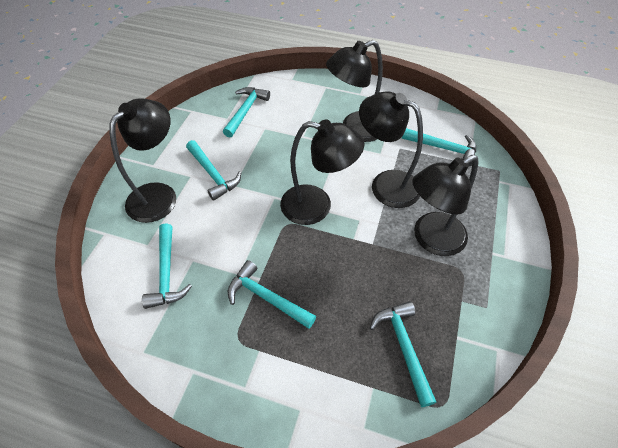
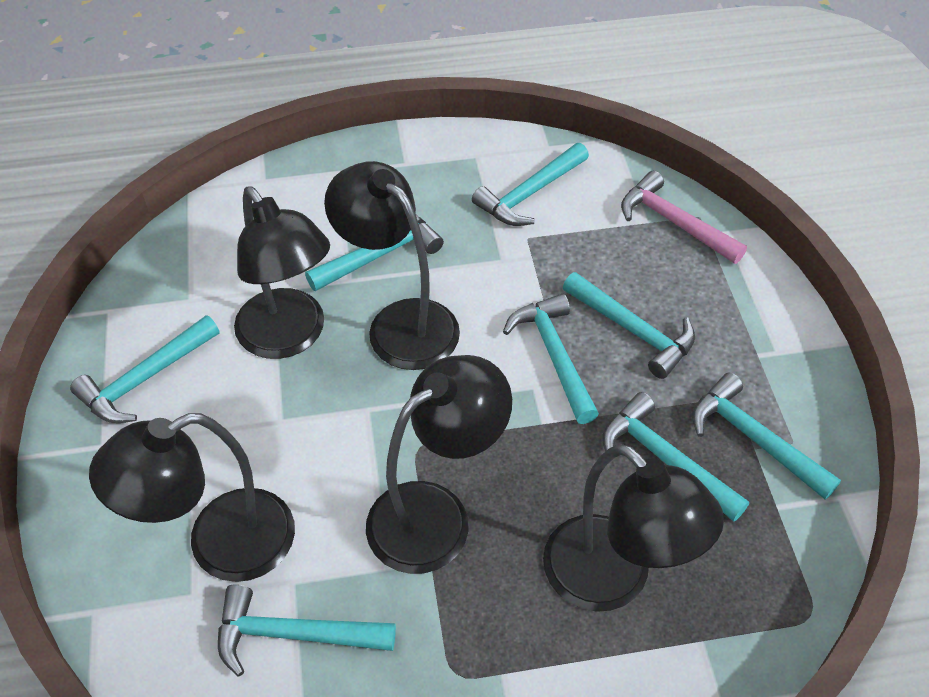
pink hammer: none = 0 -> [621,171,747,264] = 1
turquoise hammer: [142,223,192,309] [186,140,241,201] [223,87,270,137] [228,260,316,329] [370,301,436,407] [402,128,476,166] = 6 -> [70,315,219,423] [218,584,396,676] [305,215,444,291] [472,143,589,226] [503,294,599,424] [563,272,695,379] [602,392,749,522] [692,373,841,500] = 8

